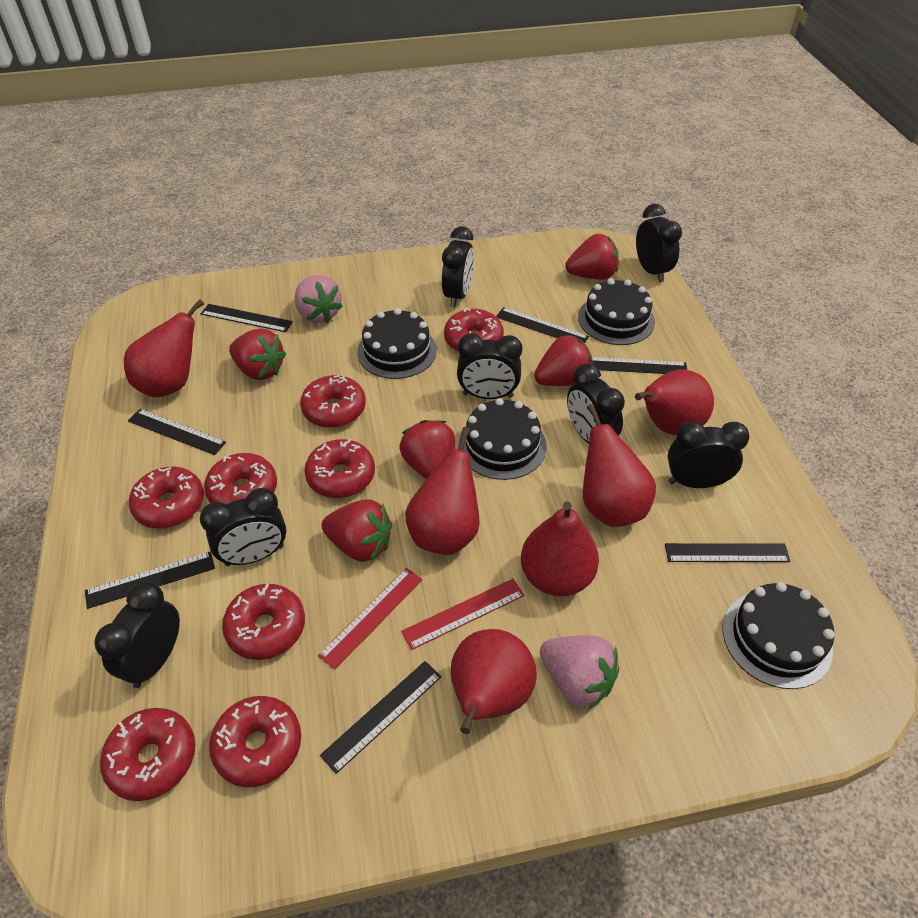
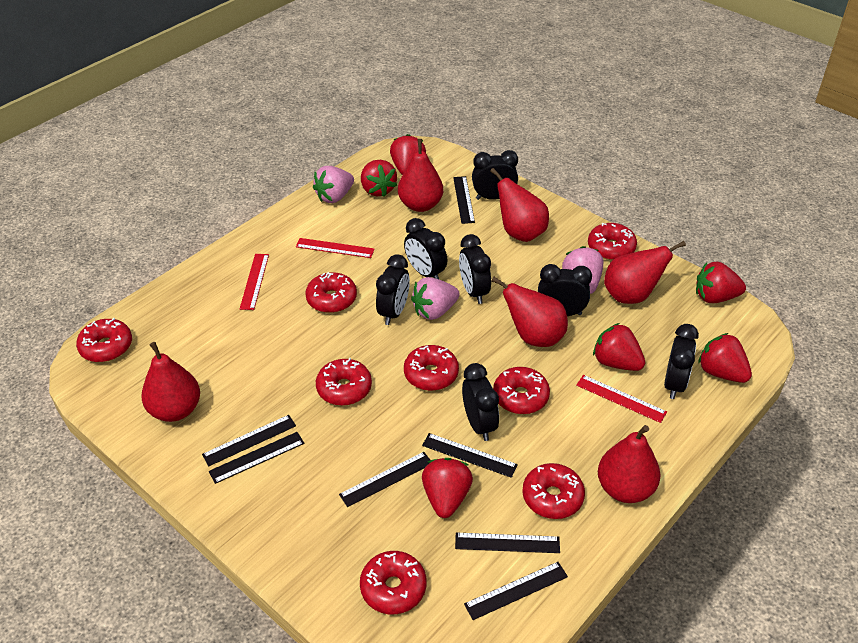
black cake: [357,308,437,379] [458,398,546,480] [578,279,655,345] [723,582,835,689] = 4 -> none = 0
pink strawberry: [294,275,343,323] [540,636,619,709] = 2 -> [313,166,354,203] [411,277,460,320] [562,246,603,294] = 3
red ruler: [318,568,423,670] [401,579,525,650] = 2 -> [240,254,269,310] [296,238,375,258] [576,375,667,423] = 3
red strawberry: [229,328,286,380] [321,499,392,562] [399,420,455,479] [534,334,593,386] [565,234,619,280] = 5 -> [361,160,397,197] [390,134,426,175] [422,458,473,518] [593,323,645,371] [696,262,746,303] [698,333,752,383] = 6

